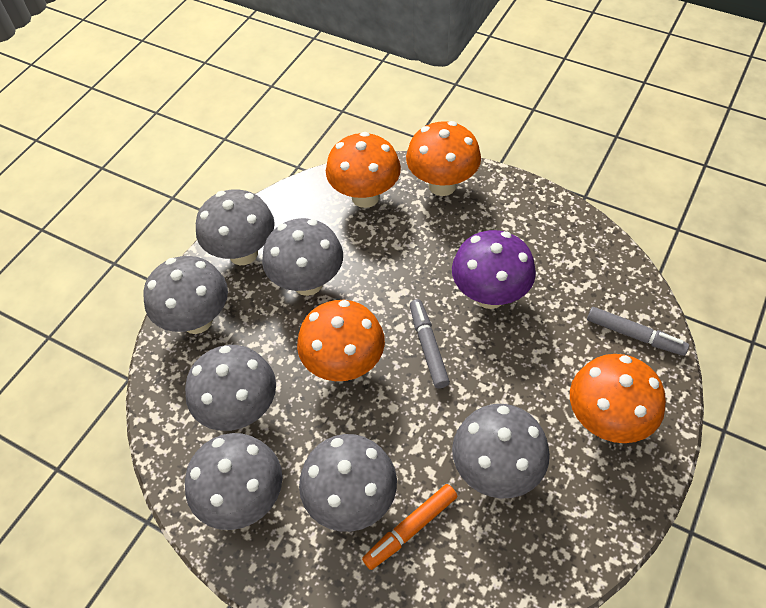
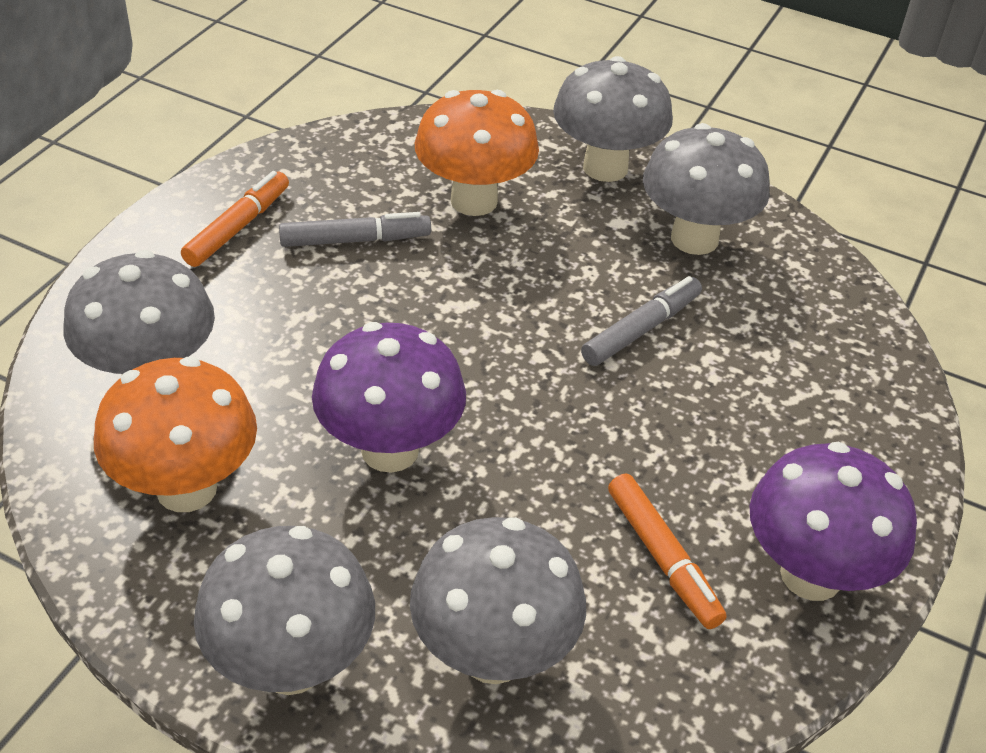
grey mushroom: [143,256,228,334] [185,345,276,431] [185,433,282,530] [196,189,275,265] [262,218,343,296] [299,434,397,532] [452,404,550,499] = 7 -> [63,250,215,375] [194,526,375,695] [410,517,586,684] [553,56,673,182] [643,123,770,255] = 5
orange marker: [362,484,458,570] = 1 -> [181,171,289,267] [608,473,727,629] = 2
orange mushroom: [297,300,385,381] [326,132,401,208] [406,121,481,196] [570,354,666,443] = 4 -> [94,357,257,512] [415,90,539,216] = 2
purple mushroom: [452,230,536,309] = 1 -> [312,322,466,473] [750,442,917,601] = 2

